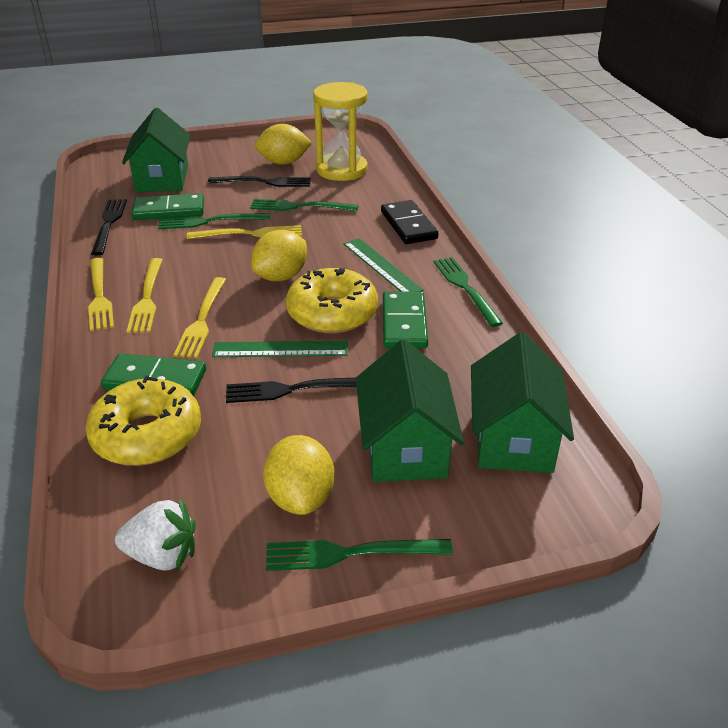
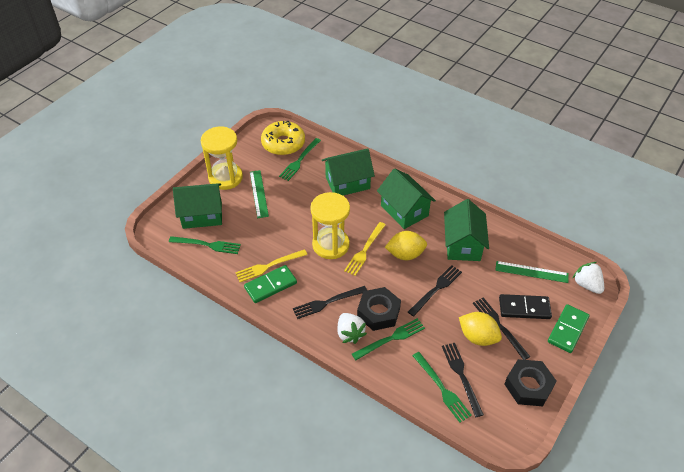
black fork: [91,199,127,255] [208,176,311,187] [226,378,356,403] = 3 -> [293,286,367,319] [408,265,462,317] [442,343,484,417] [473,297,530,360] = 4
black nut: none = 0 -> [357,287,401,331] [505,359,557,406] = 2
green domino: [101,353,206,396] [131,193,204,220] [383,291,428,348] = 3 -> [244,265,297,303] [548,304,590,353] = 2
green house: [122,108,190,192] [356,339,464,482] [471,332,574,473] = 3 -> [173,183,222,229] [322,148,375,196] [377,168,436,229] [444,199,489,261] = 4
white strawberry: [115,498,196,571] = 1 -> [337,313,367,344] [573,262,604,294] = 2
yellow donut: [86,376,201,466] [286,268,378,334] = 2 -> [261,121,305,155] = 1
yellow fork: [88,258,114,331] [126,258,163,333] [174,277,226,358] [187,225,302,239] = 4 -> [235,249,307,282] [344,222,386,276] = 2
yellow hourglass: [313,82,368,181] = 1 -> [201,127,243,190] [310,192,350,259] = 2
yellow lemon: [251,230,307,281] [254,124,312,165] [263,435,335,515] = 3 -> [385,231,427,260] [459,312,502,346] = 2

